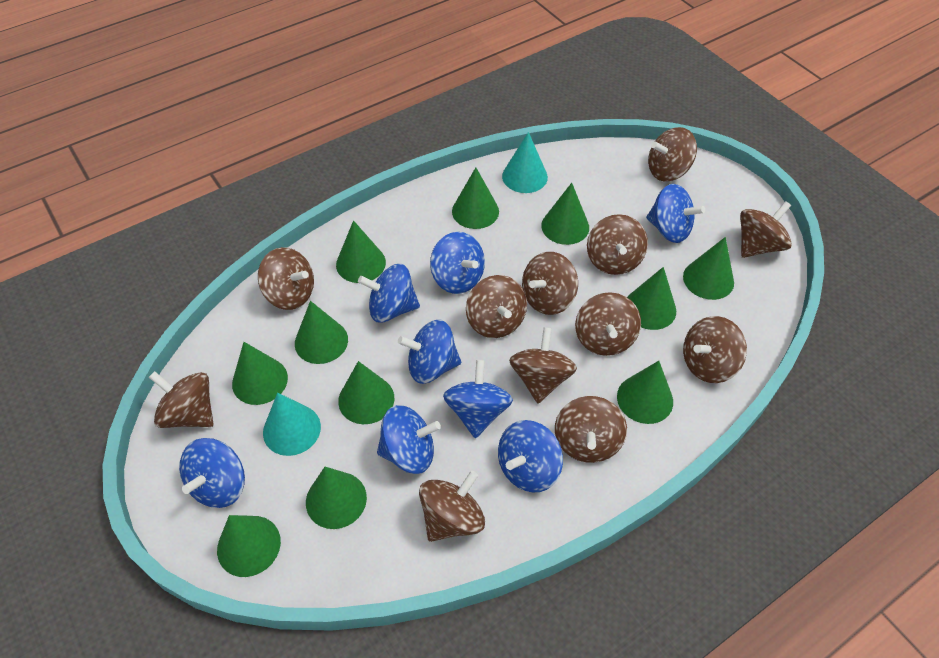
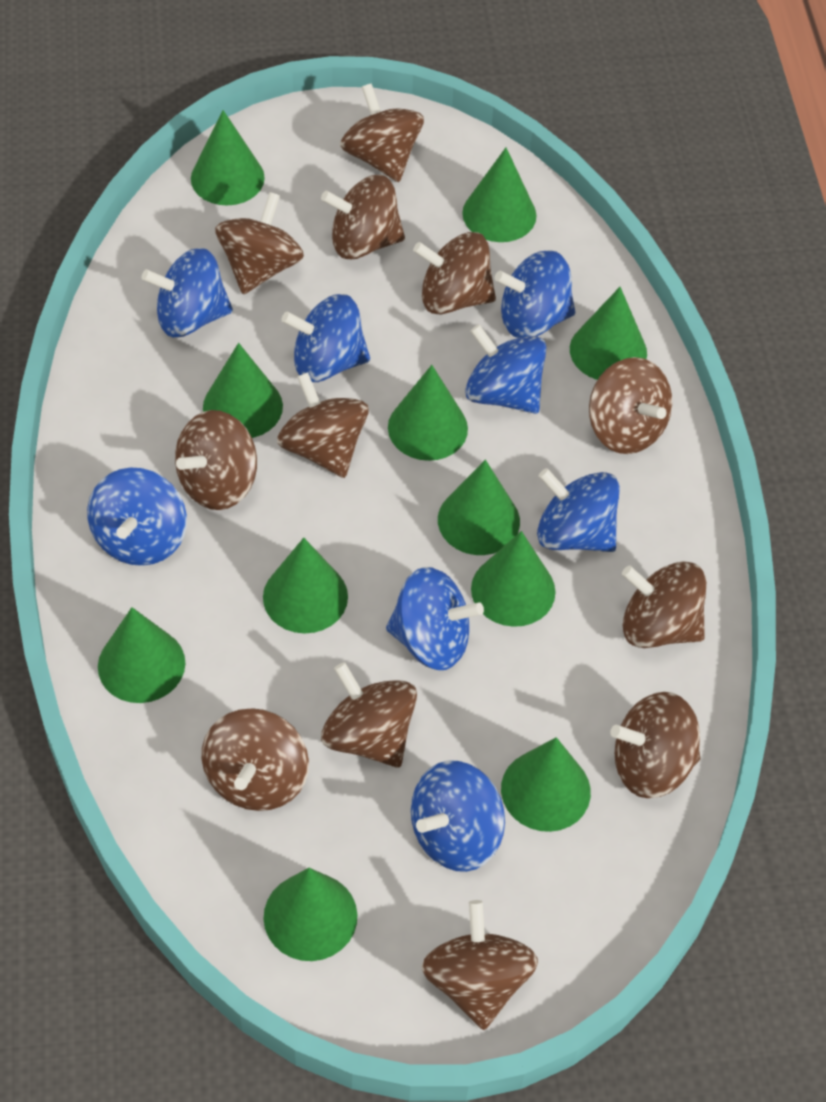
turquoise cone: [263,393,321,456] [502,132,548,193] = 2 -> none = 0

